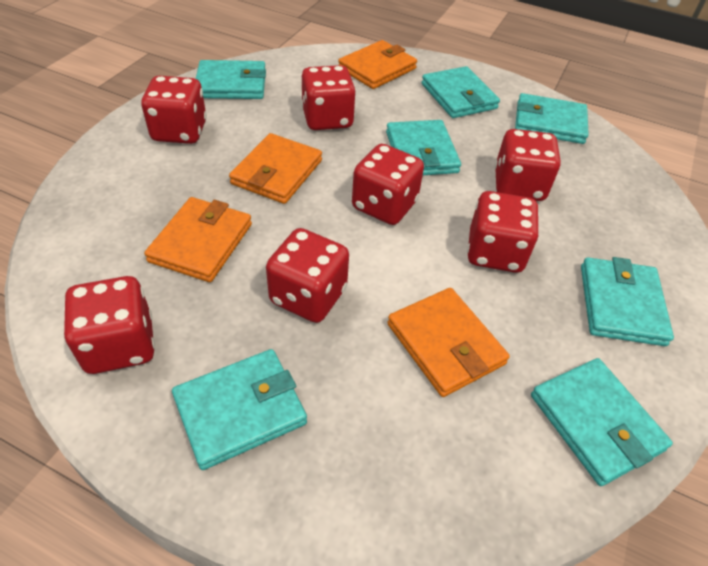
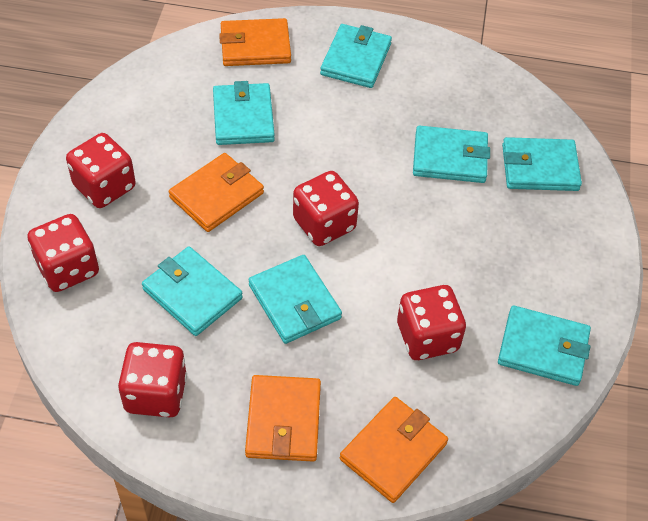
red dice: [64,276,155,374] [141,76,207,144] [266,228,349,323] [301,65,356,130] [352,144,424,225] [467,191,539,273] [495,129,561,201] = 7 -> [27,214,99,292] [66,133,136,208] [118,342,187,418] [293,171,359,246] [397,285,466,360] = 5

